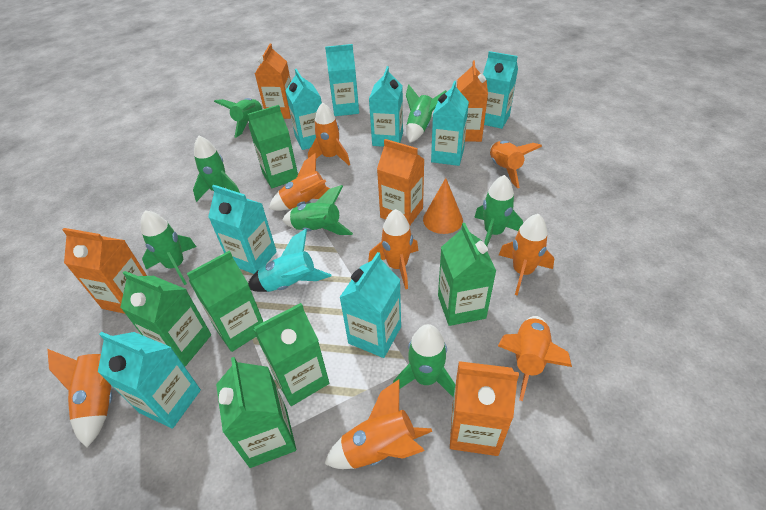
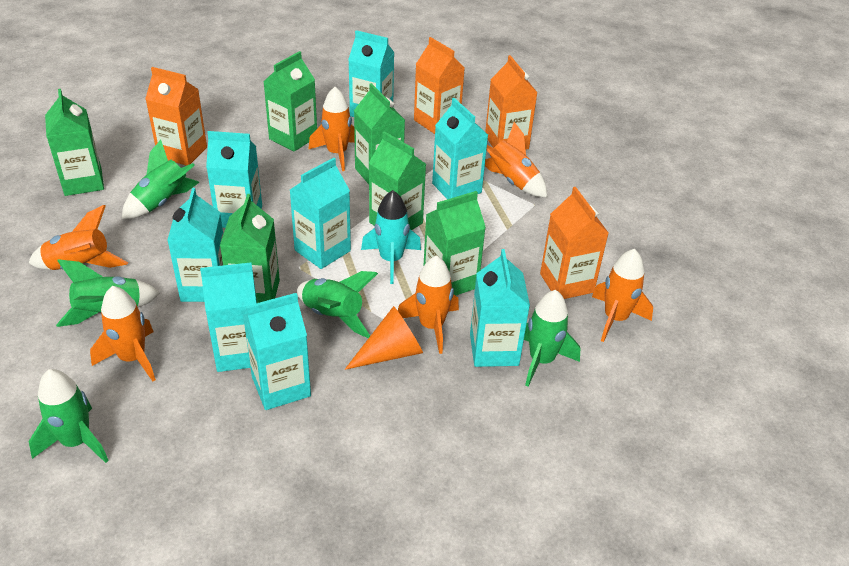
green rocket: [141,210,196,285] [193,136,240,202] [214,98,263,138] [282,185,353,235] [393,324,455,398] [406,85,447,143] [474,175,523,246] = 7 -> [29,369,109,463] [56,259,160,327] [122,140,199,219] [297,271,378,338] [524,290,580,387] = 5
orange carton: [62,228,147,314] [255,44,291,119] [377,139,425,225] [450,361,519,456] [457,61,488,142] = 5 -> [145,67,207,166] [414,37,465,134] [485,55,538,150] [540,187,609,299] = 4
orange rocket: [48,349,112,448] [269,153,340,211] [308,102,350,165] [324,379,432,469] [368,209,418,290] [490,141,542,188] [498,316,572,401] [499,214,554,296] = 8 -> [29,205,128,270] [90,286,156,382] [308,87,355,171] [398,255,459,354] [485,122,547,197] [592,249,653,342] = 6

